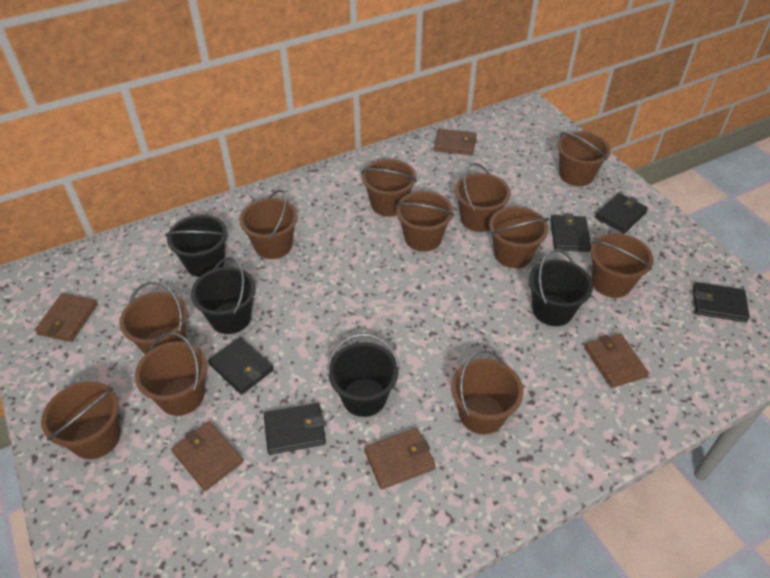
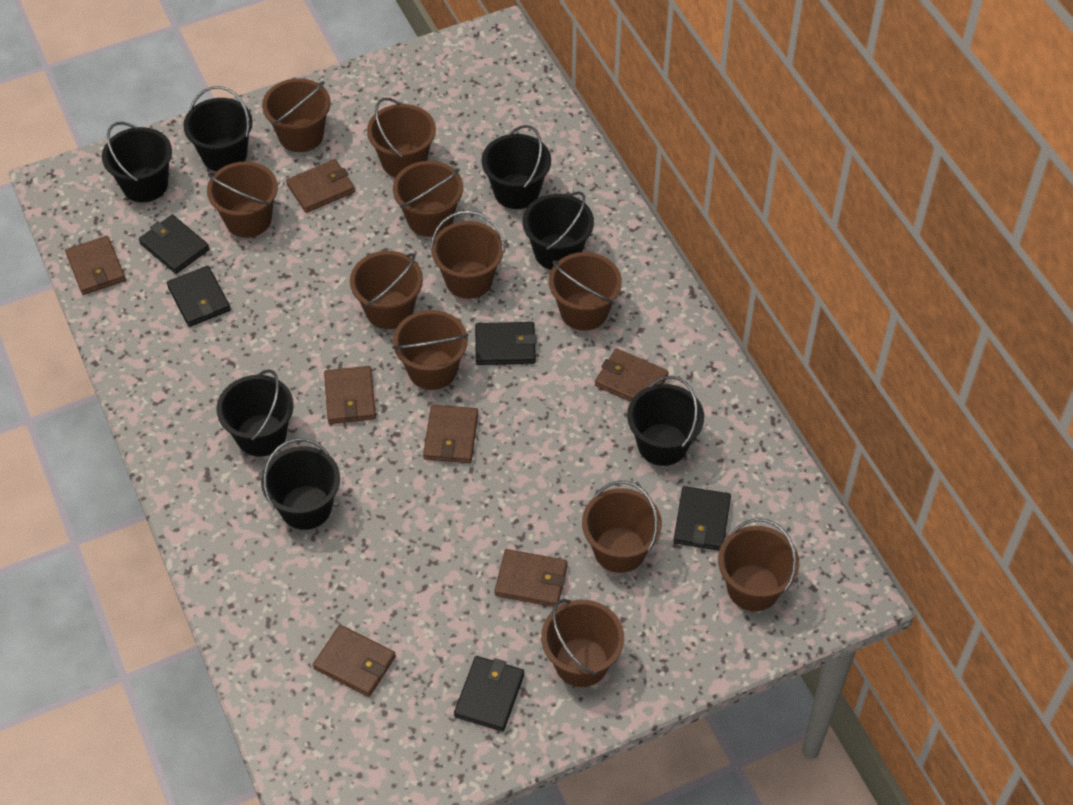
black bucket: [165,215,228,277] [191,257,256,334] [327,334,400,417] [529,249,593,326] = 4 -> [102,122,172,202] [183,86,253,171] [217,369,294,457] [261,438,340,530] [482,125,551,209] [523,191,594,270] [627,376,704,466] = 7
brown wallet: [35,293,98,342] [171,422,243,491] [364,428,436,489] [434,129,477,155] [584,333,649,388] = 5 -> [65,236,126,295] [286,159,355,213] [313,625,396,697] [324,366,376,424] [423,405,478,463] [494,549,568,607] [595,348,669,402] = 7

